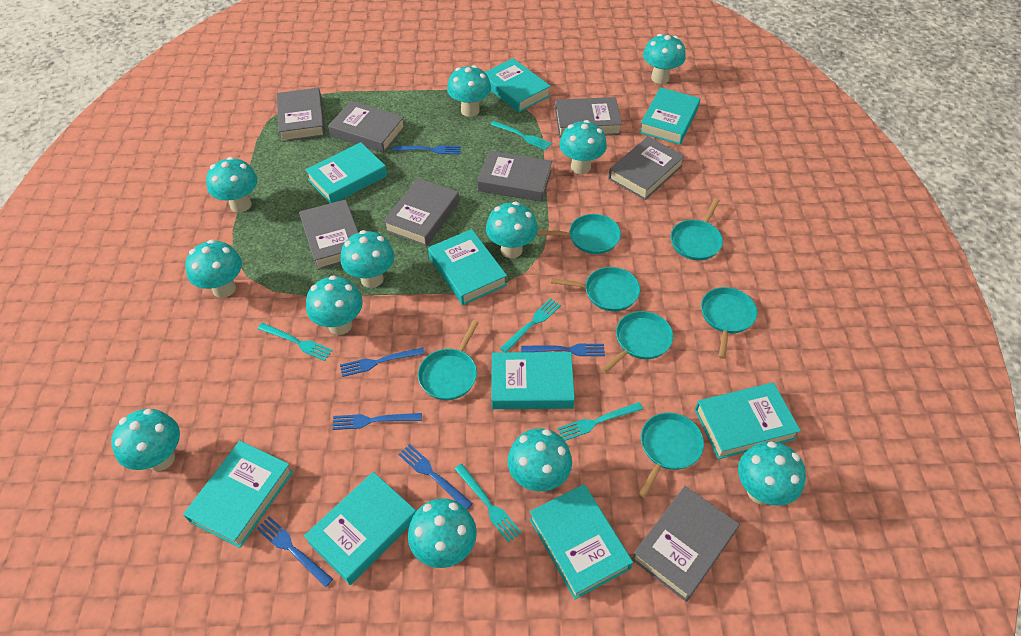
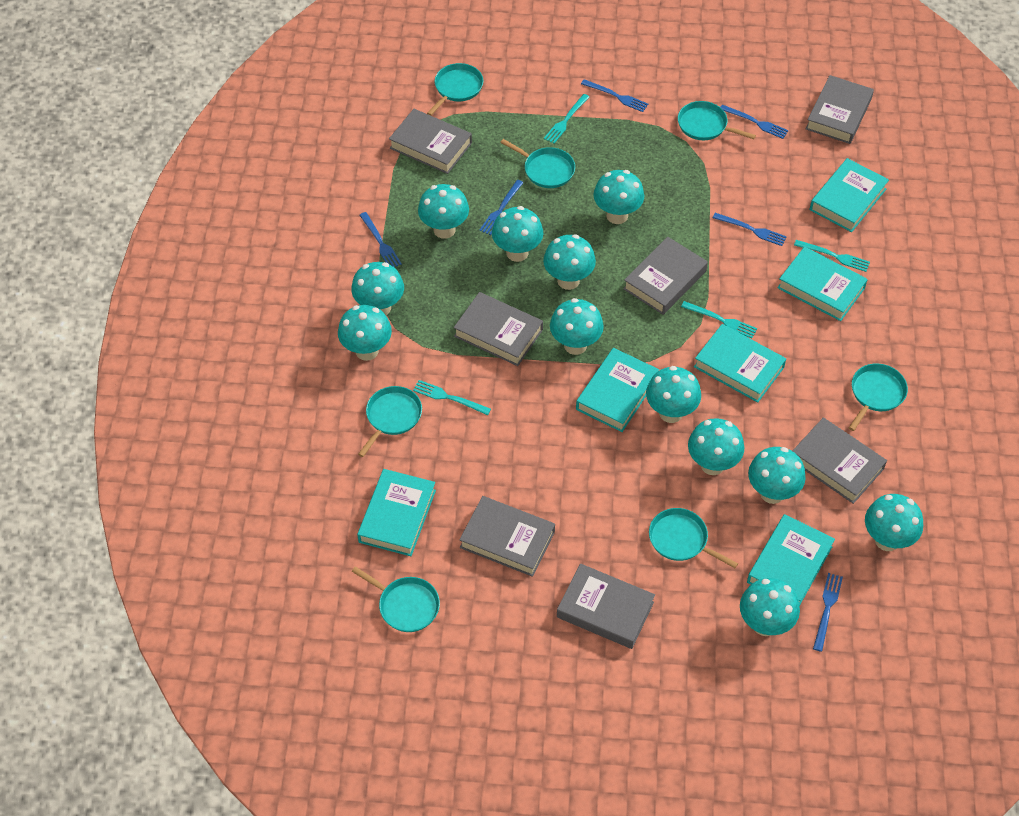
grey book: [277,88,326,142] [299,199,359,270] [328,101,405,153] [383,178,459,247] [477,150,552,202] [555,97,622,137] [608,137,685,200] [632,486,739,602] = 8 -> [389,109,472,174] [454,292,543,366] [459,496,555,577] [557,563,655,649] [623,237,708,315] [793,417,887,504] [806,75,874,144] = 7
turquoise book: [183,441,293,548] [304,472,416,585] [305,142,387,203] [428,229,507,305] [485,58,551,113] [491,352,575,409] [529,484,633,599] [639,87,700,144] [695,382,801,459] = 9 -> [357,469,436,556] [576,348,659,432] [694,324,786,403] [747,514,835,606] [777,247,868,321] [810,158,889,232] = 6
turquoise fork: [258,323,333,361] [455,464,522,543] [491,121,552,150] [500,298,561,352] [558,402,643,441] = 5 -> [413,380,491,415] [544,94,589,144] [681,301,757,338] [794,240,870,272] = 4

